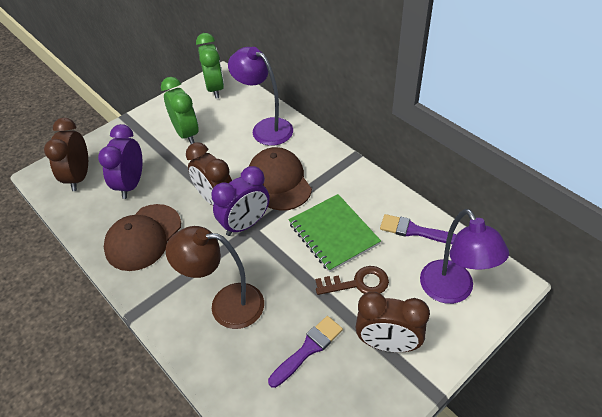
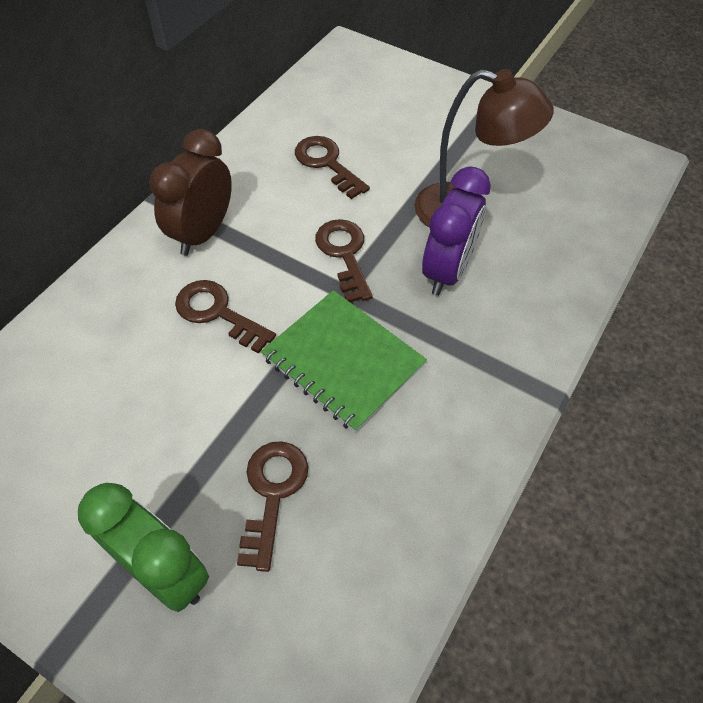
brown cap: [104,204,181,271] [249,147,312,211] = 2 -> none = 0
brown clock: [44,118,88,191] [186,142,232,206] [355,292,430,353] = 3 -> [149,129,232,256] = 1
brown key: [315,266,389,295] = 1 -> [175,280,276,354] [237,441,308,572] [295,136,370,199] [315,219,373,302] = 4
green clock: [161,77,199,144] [196,33,224,99] = 2 -> [78,483,209,612] = 1
purple brush: [268,316,343,388] [380,214,456,244] = 2 -> none = 0
purple clock: [98,124,143,199] [211,166,270,236] = 2 -> [422,166,491,296] = 1
purple lamp: [228,47,293,146] [420,209,509,304] = 2 -> none = 0

